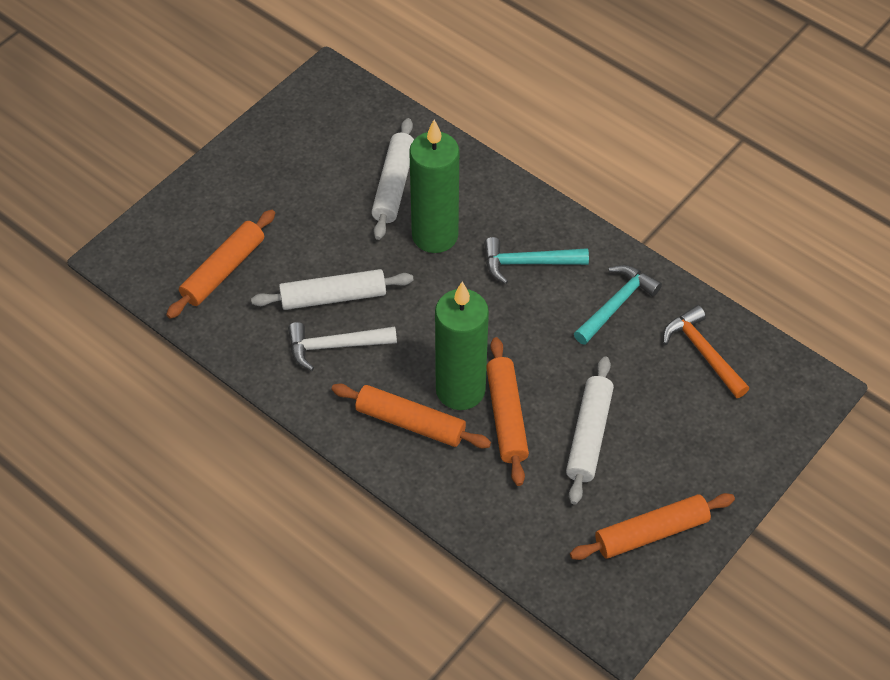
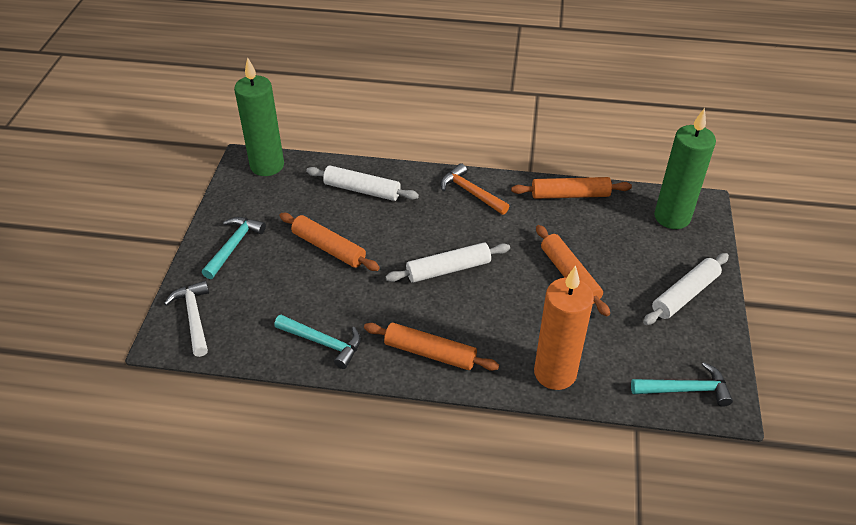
orange candle: none = 0 -> [534,265,594,390] = 1
turquoise hammer: [484,237,589,284] [574,265,662,345] = 2 -> [202,217,266,279] [274,315,361,369] [631,362,733,407] = 3

